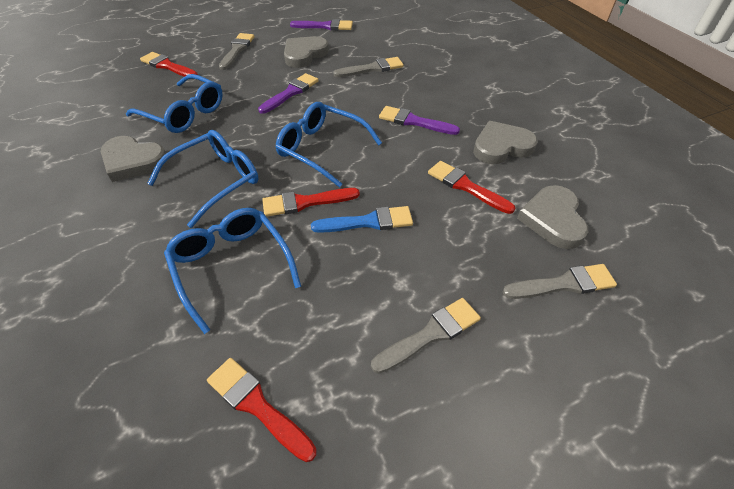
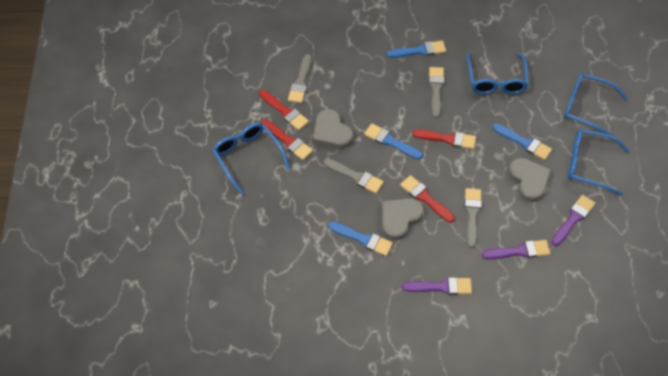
blue brush: [311,206,413,233] = 1 -> [328,222,393,256] [364,123,423,159] [387,41,446,58] [492,123,552,160] = 4
grey heart: [101,136,168,182] [284,36,329,68] [473,121,538,164] [517,185,588,249] = 4 -> [313,109,353,149] [382,198,424,240] [508,158,551,202] = 3

